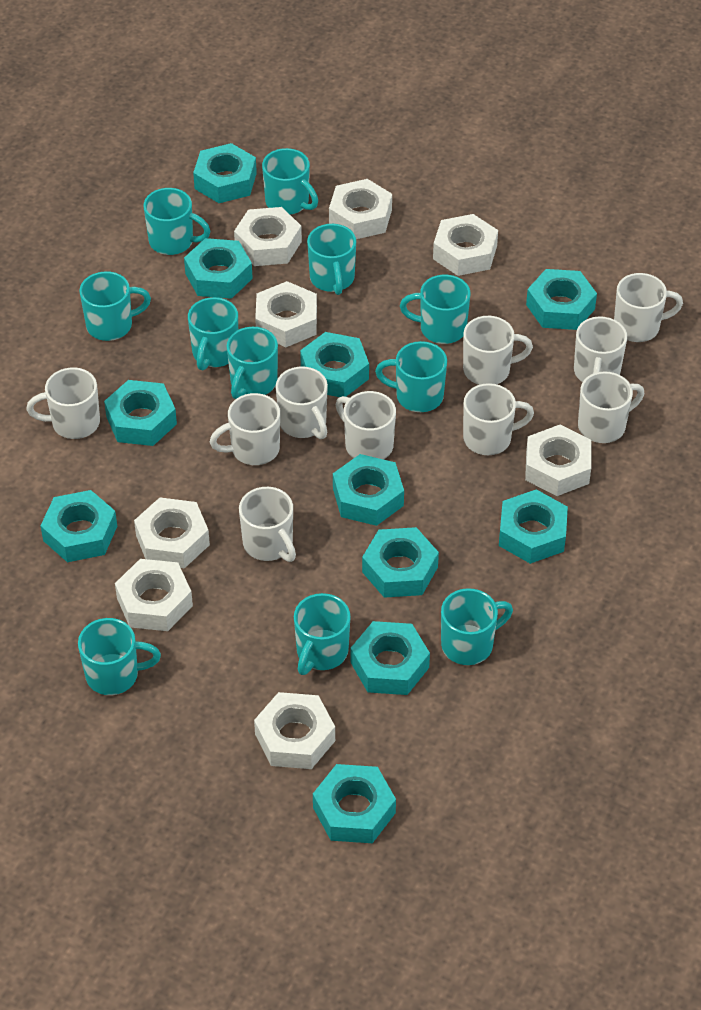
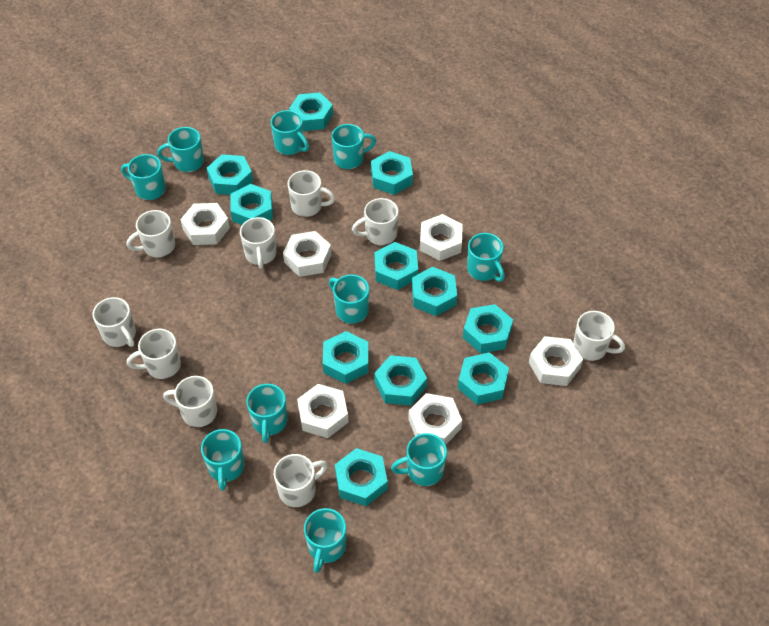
turquoise mug: [78,618,161,695] [79,271,151,341] [144,188,210,255] [188,297,238,370] [227,327,278,399] [262,148,318,214] [294,593,351,675] [307,224,356,295] [375,341,447,412] [400,275,470,344] [441,588,513,665] = 11 -> [121,154,166,200] [157,127,204,172] [201,429,245,491] [246,384,287,443] [271,110,309,155] [304,508,346,573] [329,275,369,324] [331,124,376,169] [391,433,447,486] [467,233,505,282] = 10
white mug: [26,367,100,439] [210,393,280,465] [239,487,296,562] [276,367,328,439] [336,391,396,460] [463,316,533,385] [463,383,534,455] [574,316,627,382] [578,372,644,443] [614,273,683,342] = 10 -> [93,297,136,347] [127,210,175,258] [127,329,181,379] [163,376,217,427] [240,217,276,269] [274,454,328,507] [287,170,335,217] [352,198,398,245] [573,311,625,361] = 9
white nut: [115,559,193,631] [134,497,210,568] [234,207,302,266] [254,692,335,769] [255,281,317,347] [329,179,392,239] [433,214,498,276] [525,425,592,496] = 8 -> [180,203,230,245] [283,231,332,277] [297,384,349,438] [408,393,462,445] [420,214,463,261] [529,336,583,386] = 6

